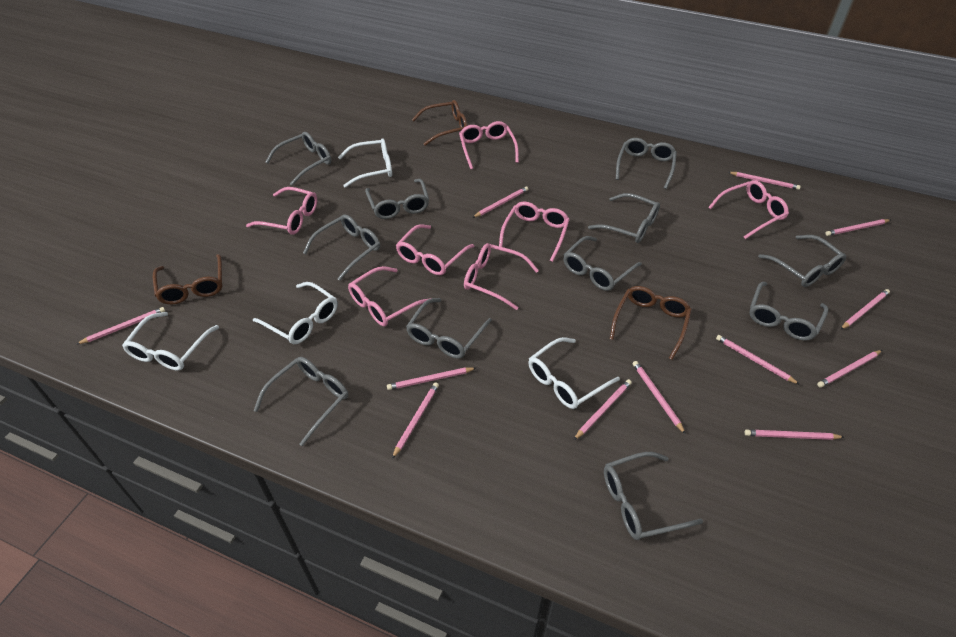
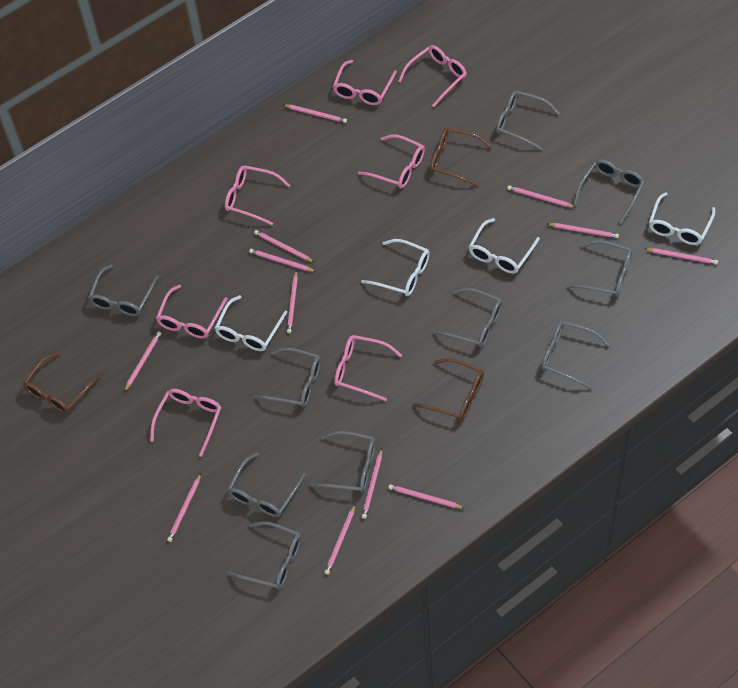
grey glasses: [254,357,348,446] [265,132,331,186] [303,214,380,281] [365,179,429,219] [406,298,492,359] [563,236,642,291] [588,193,660,243] [604,452,703,540] [616,138,677,189] [749,282,828,341] [758,235,846,287] = 11 -> [88,264,159,316] [227,453,306,517] [227,521,301,590] [254,348,321,407] [310,431,375,492] [433,288,502,347] [496,91,560,150] [541,321,610,390] [567,240,632,297] [574,159,645,224] = 10

